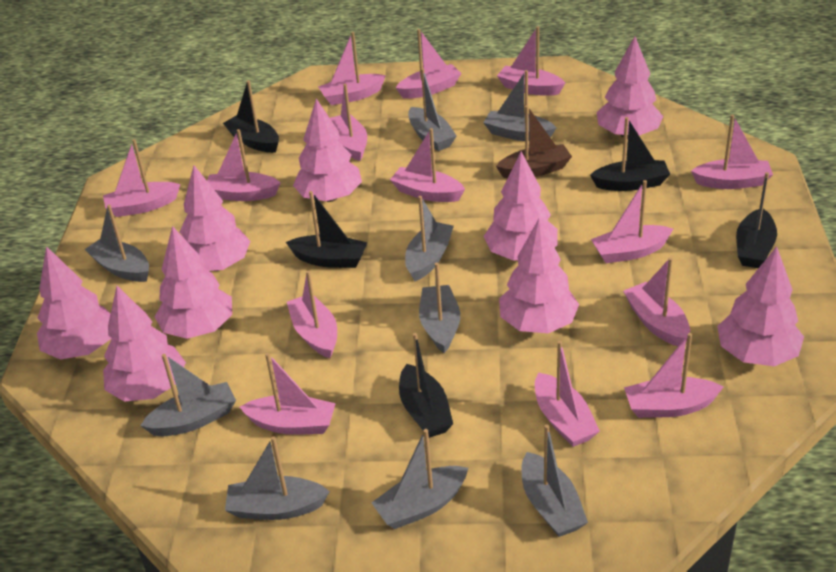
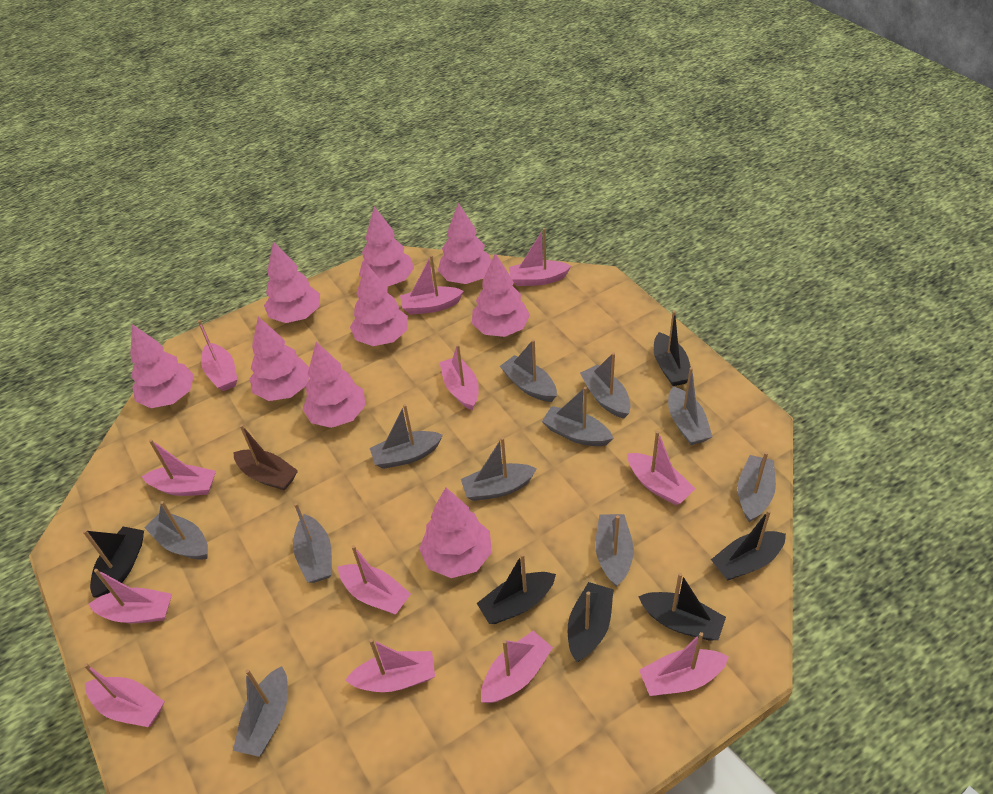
black boat: [223,80,279,153] [286,191,368,268] [399,333,453,438] [590,117,670,191] [736,172,777,268] = 5 -> [83,527,144,598] [477,553,556,624] [568,582,614,662] [638,573,726,641] [654,311,691,386] [711,510,786,580] = 6
grey boat: [84,205,149,282] [140,354,236,436] [225,436,330,520] [371,429,468,529] [405,196,454,281] [408,68,457,151] [419,263,460,353] [483,70,557,141] [522,424,588,537] = 9 -> [144,501,208,560] [233,666,288,757] [293,503,332,583] [370,404,443,469] [461,437,537,501] [500,339,557,402] [542,387,613,446] [580,353,631,419] [595,514,634,587] [668,367,713,445] [738,452,776,522] = 11
pink boat: [103,139,180,217] [207,129,281,201] [240,353,336,435] [287,271,337,358] [318,32,386,105] [330,84,367,161] [390,128,465,202] [396,29,461,99] [497,26,565,96] [535,341,600,447] [591,180,673,263] [623,258,690,346] [624,333,723,418] [691,114,773,189] = 14 -> [84,663,165,727] [89,569,172,623] [142,439,216,496] [198,320,237,391] [338,545,411,615] [345,639,435,692] [400,255,464,315] [439,344,479,410] [481,631,553,703] [509,228,571,286] [627,431,695,505] [639,632,729,696] = 12

